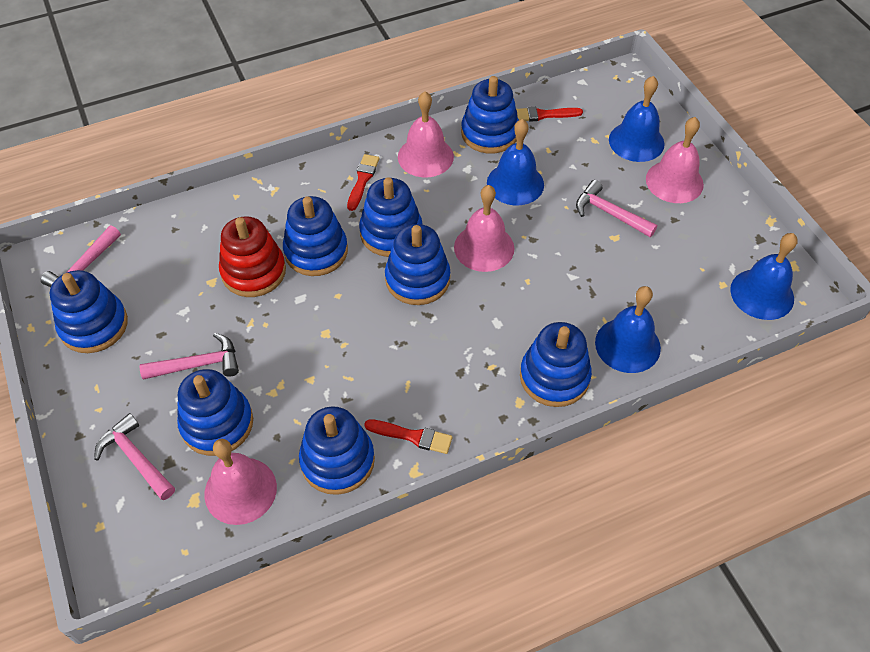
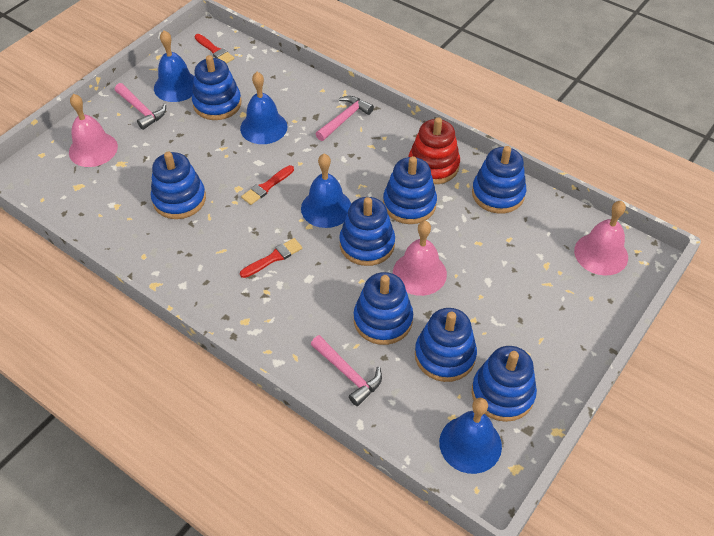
pink bell: [204,439,277,525] [398,91,454,177] [454,185,515,272] [646,117,704,203] = 4 -> [69,94,118,167] [393,221,447,296] [574,201,628,275] = 3
pink hammer: [41,225,121,287] [94,413,175,500] [139,333,239,380] [576,180,657,237] = 4 -> [115,83,166,130] [311,335,382,406] [316,96,374,141] = 3

